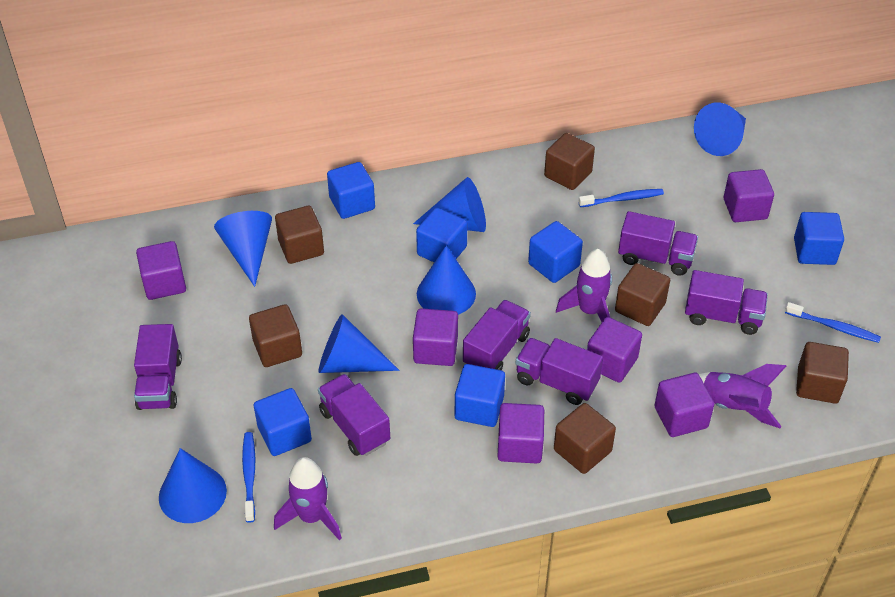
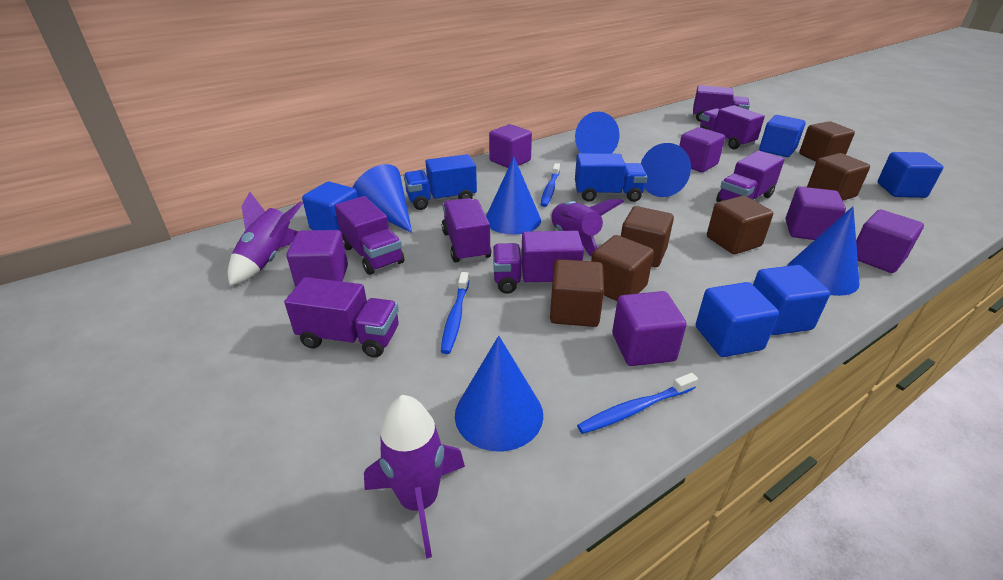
blue cube: [254,388,312,456] [327,162,375,219] [416,208,467,262] [455,364,505,427] [528,221,583,283] [794,212,844,265] = 6 -> [302,182,358,231] [696,282,779,357] [753,265,830,335] [759,115,806,157] [878,152,943,198] = 5
blue truck: none = 0 -> [404,154,477,210] [575,154,647,202] = 2
purple truck: [134,324,182,410] [318,374,390,456] [463,300,531,370] [515,338,603,405] [618,211,698,276] [685,270,768,335] = 6 -> [284,277,399,358] [335,196,404,275] [442,198,491,263] [493,231,584,294] [693,85,750,122] [700,105,765,150] [716,151,785,202] = 7

